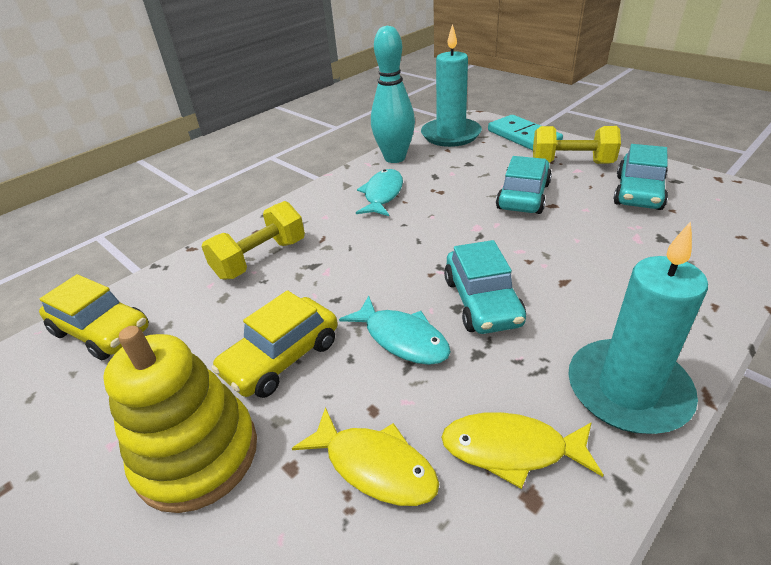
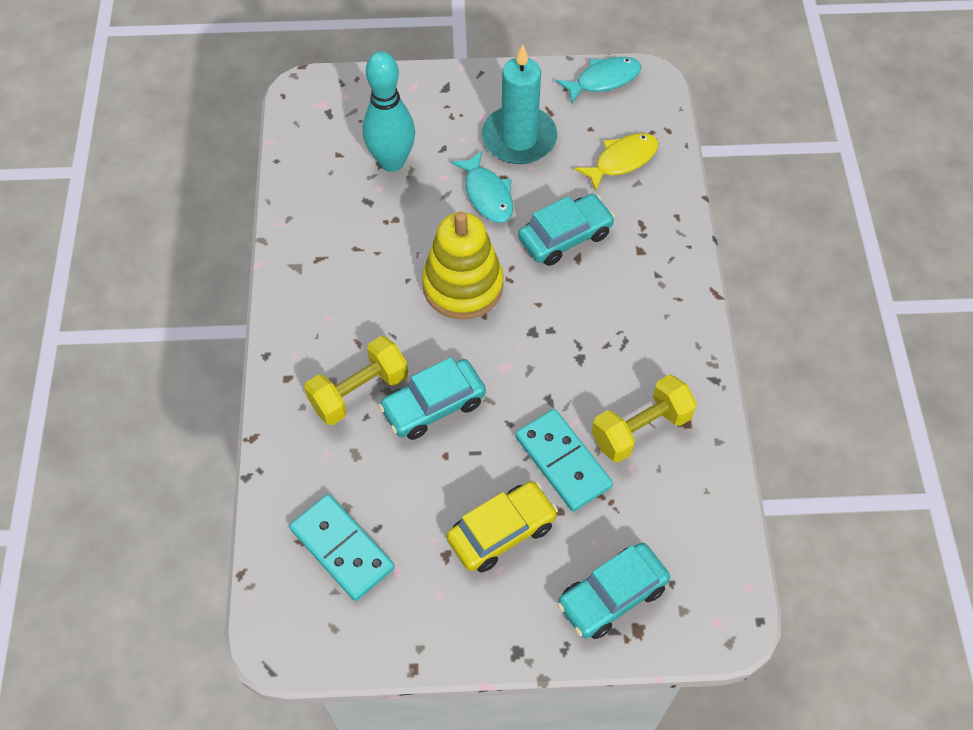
turquoise candle: [421,24,482,147] [568,222,708,434] = 2 -> [482,44,557,164] = 1
turquoise domino: [488,115,563,150] = 1 -> [289,494,395,601] [515,409,613,512] = 2
yellow car: [39,274,149,360] [211,290,338,398] = 2 -> [446,481,558,573] = 1
yellow fish: [292,407,439,506] [441,412,603,489] = 2 -> [574,133,659,191] = 1

